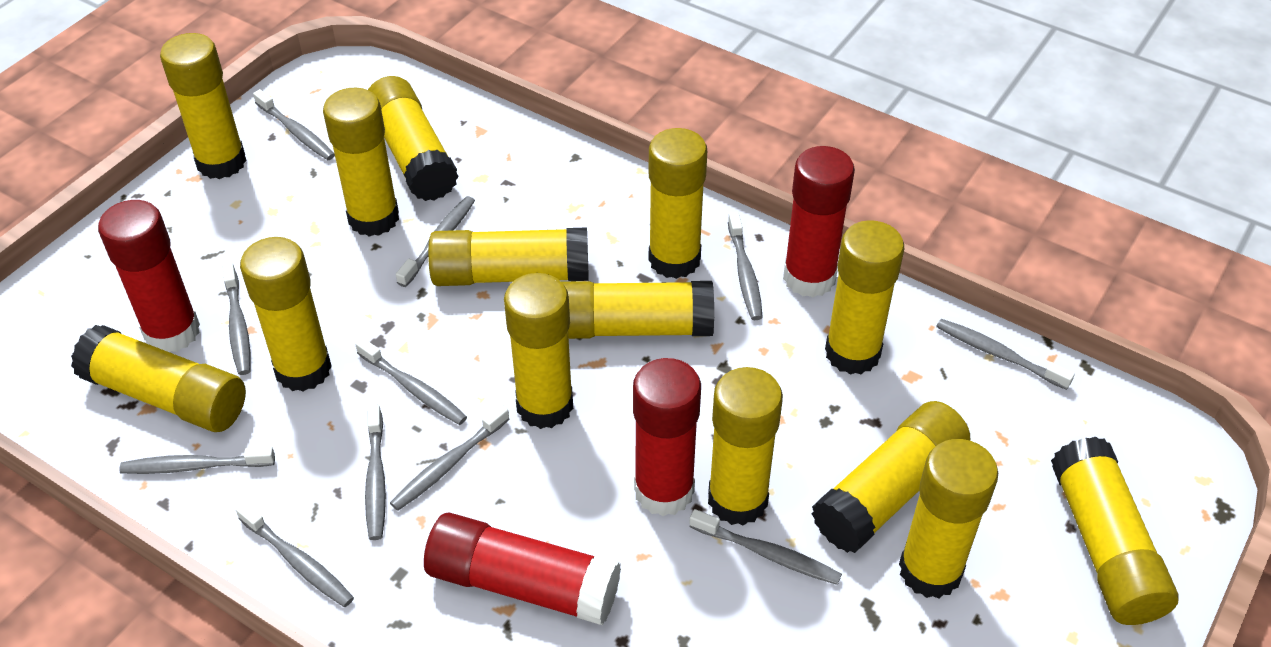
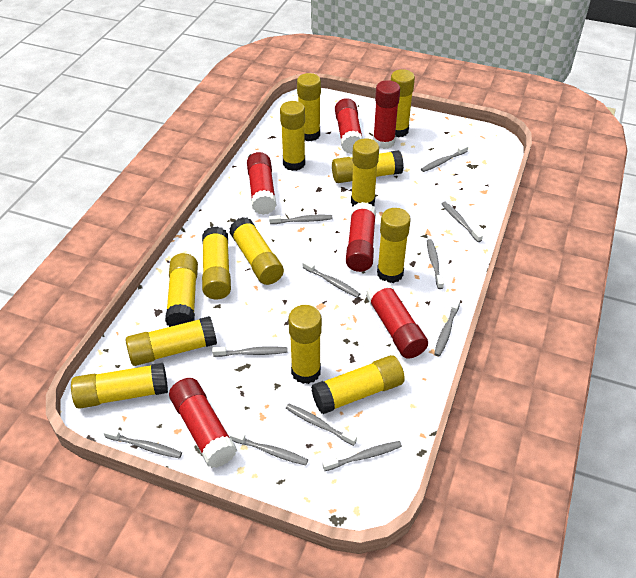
red glue stick: [98,200,200,352] [424,512,621,625] [633,358,701,516] [783,146,855,298] = 4 -> [169,378,237,468] [247,152,277,215] [335,98,363,154] [346,202,376,272] [366,280,428,359] [373,80,400,149] = 6
yellow glue stick: [71,325,246,432] [160,33,246,179] [240,237,332,392] [323,88,399,237] [368,76,459,201] [428,227,589,286] [504,273,573,429] [561,281,714,339] [649,128,707,279] [708,367,783,526] [812,401,970,553] [825,220,904,375] [899,439,998,598] [1051,437,1179,625] = 14 -> [71,363,168,409] [126,316,217,366] [165,253,198,327] [202,226,231,299] [229,217,284,285] [280,101,305,171] [288,305,322,384] [297,73,321,141] [311,355,405,414] [332,150,404,183] [351,138,379,207] [377,208,411,283] [391,69,415,137] = 13

